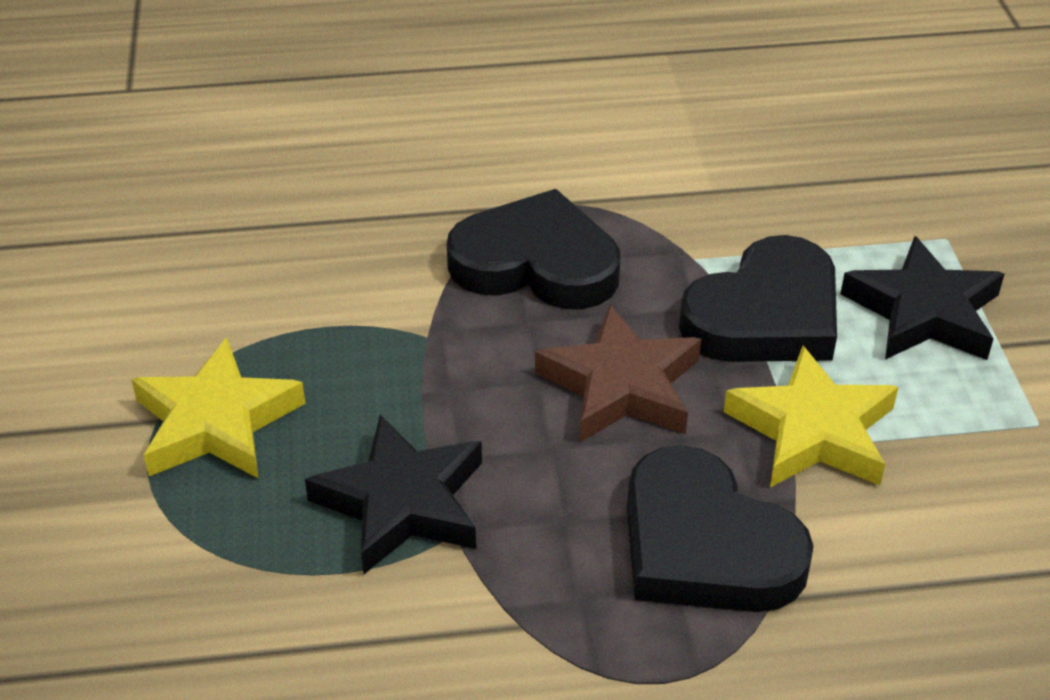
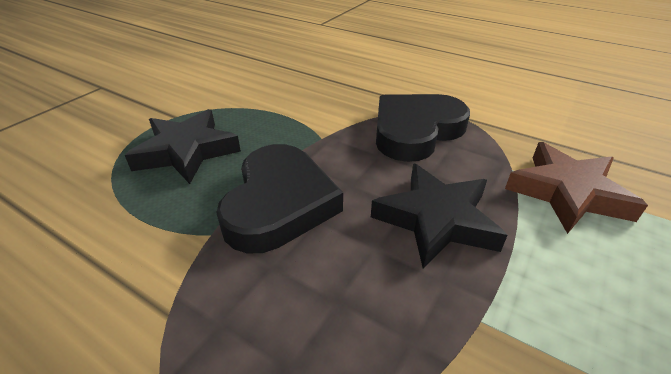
black heart: [447,189,620,309] [627,445,814,612] [679,235,837,362] = 3 -> [216,144,343,254] [376,94,470,162] = 2
yellow star: [131,338,306,478] [724,346,898,488] = 2 -> none = 0

